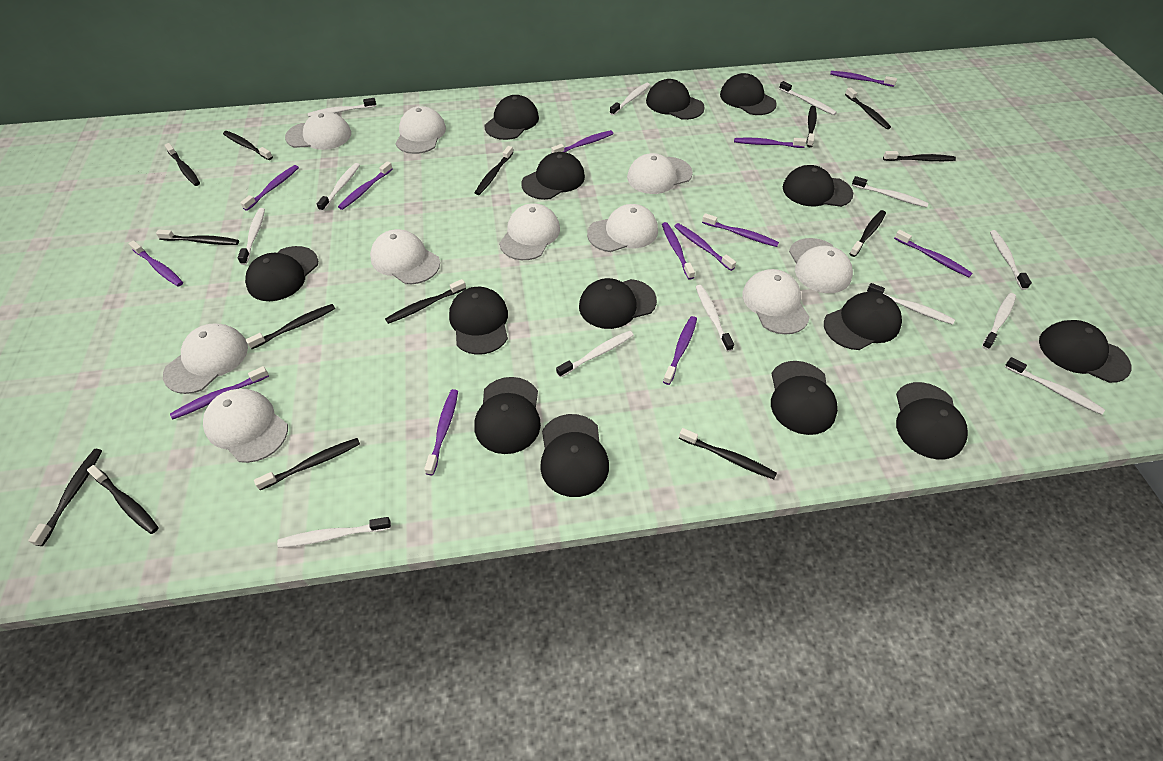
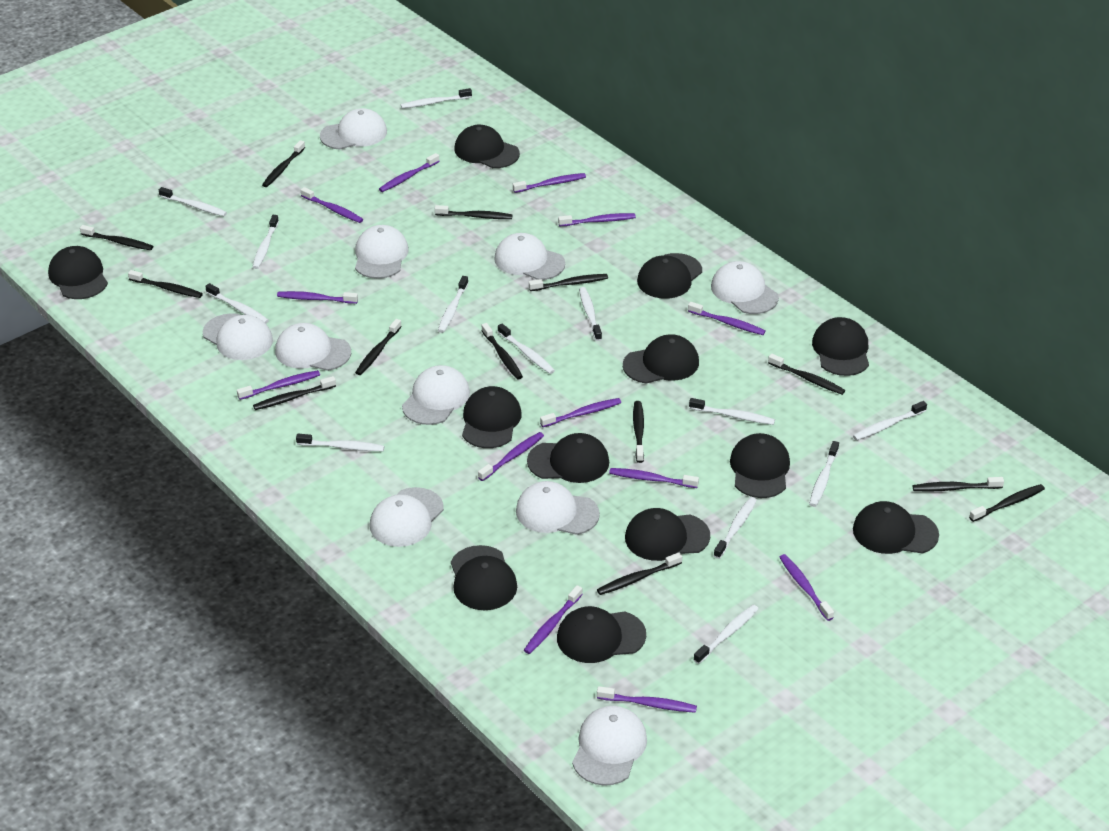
black cap: [245,246,318,301] [449,287,508,355] [474,377,541,454] [484,95,539,140] [522,152,585,200] [540,414,609,497] [579,278,657,329] [646,79,705,120] [720,73,777,115] [771,361,838,435] [783,165,853,207] [824,292,902,350] [896,382,968,459] [1039,320,1132,383] = 14 -> [48,246,108,299] [451,545,517,610] [454,125,520,168] [462,386,521,448] [527,433,609,483] [557,606,646,663] [623,334,699,384] [625,508,710,561] [637,253,702,299] [730,433,790,498] [812,317,869,376] [853,501,939,554] = 12
black toothbrush: [28,449,102,546] [87,465,159,534] [156,230,239,245] [164,143,200,186] [223,131,273,160] [246,304,335,349] [254,438,360,490] [385,279,466,324] [475,146,513,195] [679,428,777,479] [806,106,817,147] [845,87,891,129] [849,210,886,257] [883,151,956,161] = 14 -> [80,225,153,250] [128,270,203,298] [253,376,336,410] [262,140,305,187] [355,319,402,375] [435,205,512,219] [481,323,523,380] [529,274,608,291] [597,552,682,595] [633,401,644,463] [768,354,845,395] [913,477,1004,492] [969,484,1045,522] = 13

